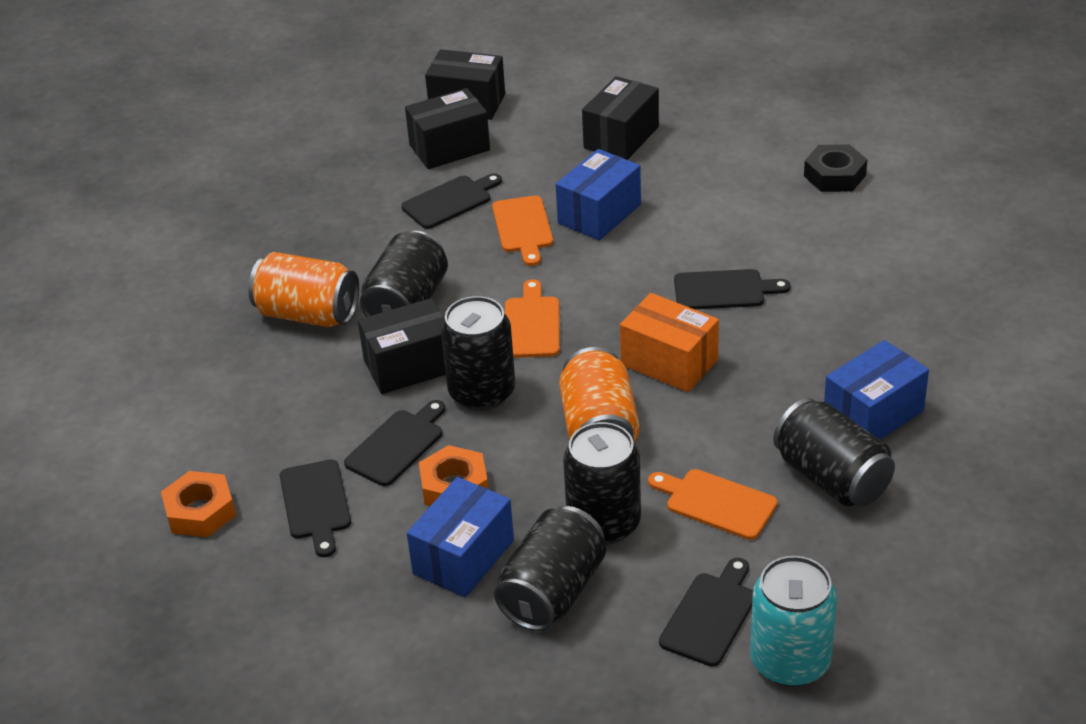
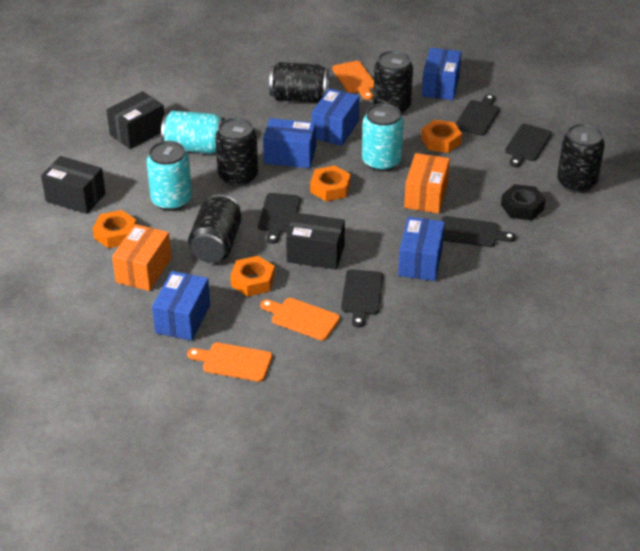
black box: [358,298,446,394] [405,88,490,169] [425,49,505,120] [582,76,659,160] = 4 -> [41,156,106,214] [106,91,164,149] [286,213,345,270] = 3
blue box: [407,477,514,598] [556,149,641,240] [824,340,929,440] = 3 -> [152,271,210,341] [263,118,316,168] [311,88,360,146] [398,217,445,281] [422,48,462,100] = 5
orange box: [620,293,719,392] = 1 -> [112,224,172,291] [404,153,450,214] = 2
orange can: [248,252,359,327] [559,347,640,443] = 2 -> none = 0
orange nut: [161,471,236,537] [419,445,488,506] = 2 -> [93,210,137,248] [230,256,275,297] [310,165,351,201] [421,120,462,153] = 4
turquoise can: [750,556,837,687] = 1 -> [146,141,192,211] [161,111,225,154] [362,103,404,172] = 3

